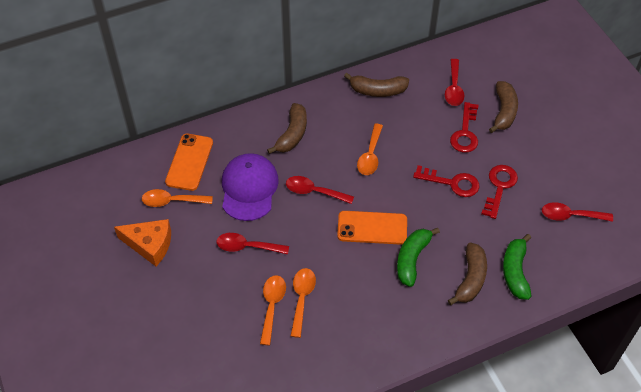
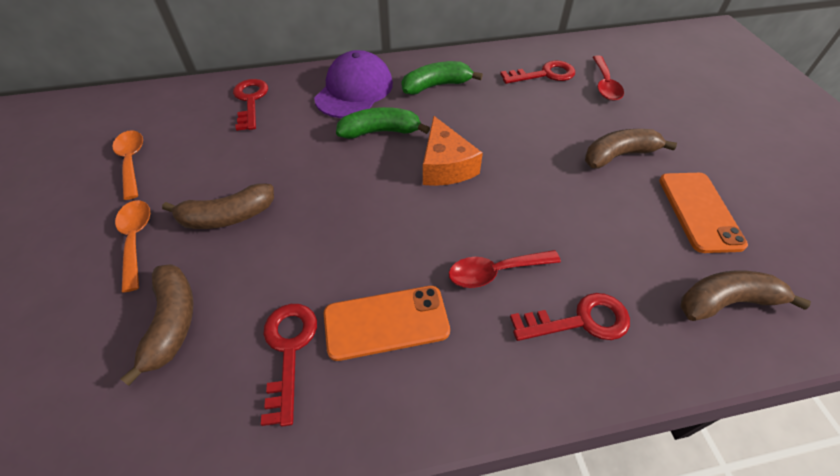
orange spoon: [142,189,213,207] [260,275,286,345] [291,268,316,338] [357,124,383,175] = 4 -> [112,130,143,200] [115,200,150,292] = 2
red key: [413,165,479,197] [450,102,478,153] [481,165,518,219] = 3 -> [233,79,268,131] [261,304,317,427] [500,61,575,84] [510,293,630,341] = 4
red spoon: [216,233,289,254] [286,176,354,204] [445,59,464,106] [542,202,613,222] = 4 -> [449,250,561,288] [593,56,624,101] = 2

